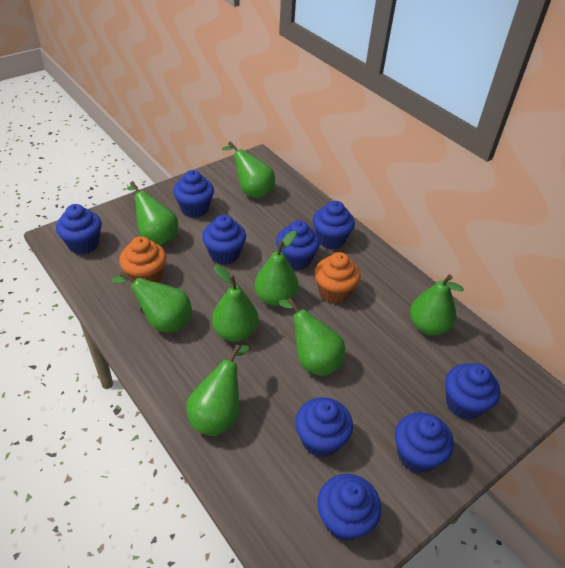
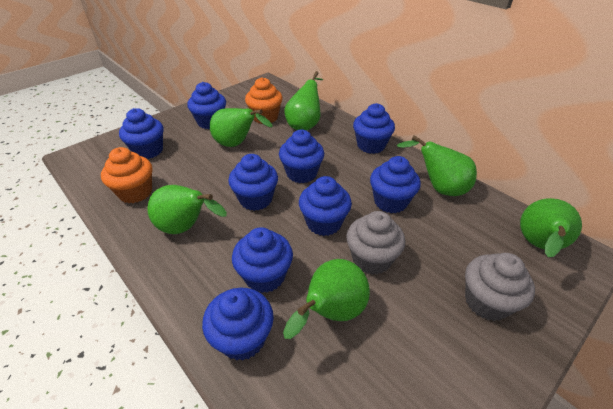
green pear: [111,272,192,332] [127,181,178,246] [186,345,249,436] [212,265,259,342] [222,141,275,199] [254,231,299,306] [278,298,345,376] [410,275,464,335] = 8 -> [147,185,227,234] [210,108,272,147] [283,259,370,339] [285,71,324,131] [397,135,477,196] [520,198,582,257] = 6
grey cupcake: none = 0 -> [346,211,405,275] [465,253,535,321] = 2

